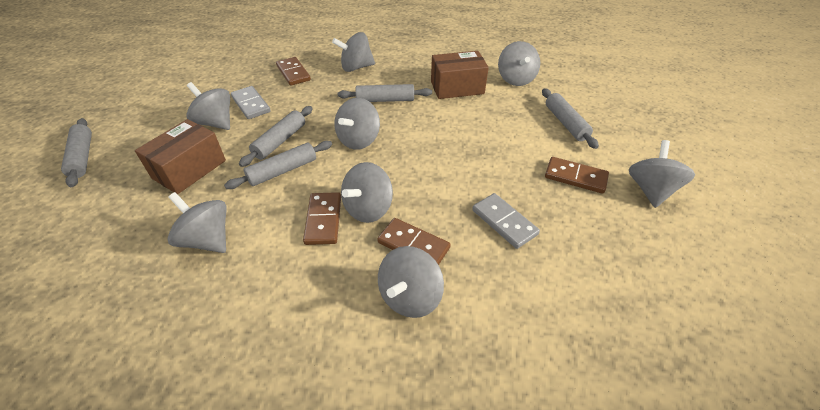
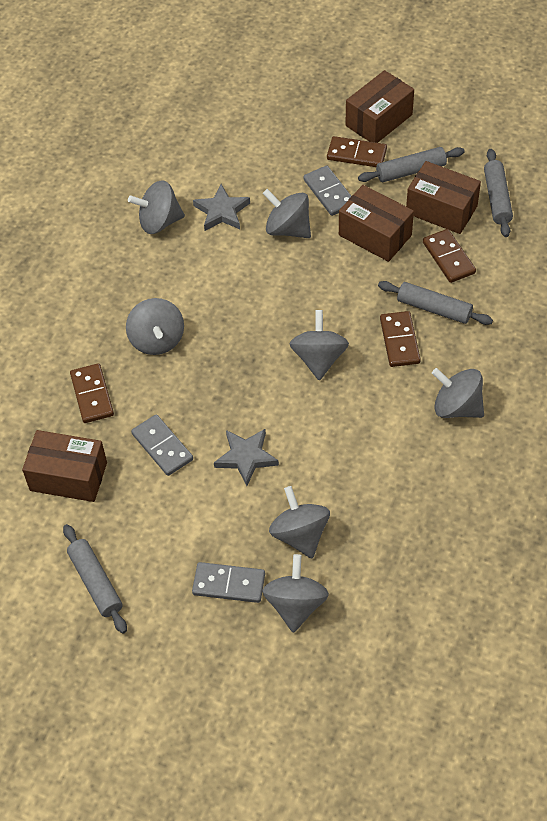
brown box: [135,119,226,194] [431,51,489,99] = 2 -> [22,430,107,502] [339,185,414,262] [345,70,414,143] [406,161,481,234] = 4
grey domino: [231,86,271,119] [472,193,540,249] = 2 -> [131,414,193,476] [192,562,265,603] [303,165,351,216] = 3
grey rolling pin: [61,118,92,187] [224,141,332,189] [239,106,313,167] [338,84,432,102] [542,88,599,149] = 5 -> [63,524,127,634] [358,147,465,182] [378,281,493,325] [484,149,513,237] = 4
grey spinning top: [167,192,226,253] [186,82,230,130] [332,32,375,72] [334,98,380,150] [341,162,393,223] [378,246,444,318] [498,41,540,86] [629,140,695,208] = 8 -> [126,298,184,355] [128,180,185,234] [262,554,329,633] [263,189,311,238] [269,486,330,558] [290,310,349,380] [432,368,484,418] = 7
grey star: none = 0 -> [193,184,250,231] [214,429,279,486] = 2

